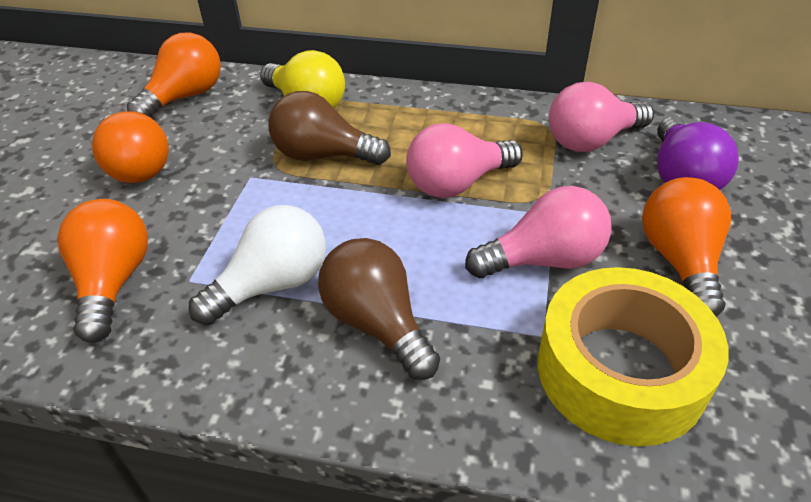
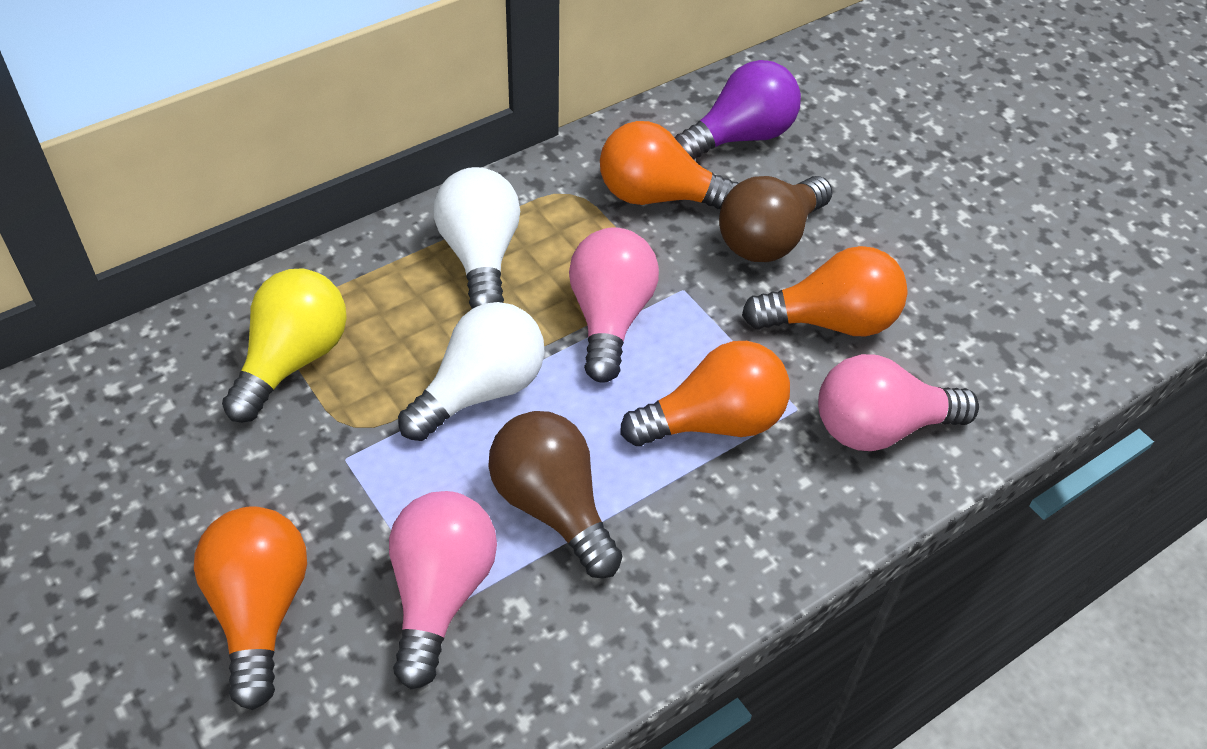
white light bulb: [189,205,326,325] = 1 -> [398,302,545,441] [433,167,520,309] = 2
yellow tape: [538,267,729,447] = 1 -> none = 0

